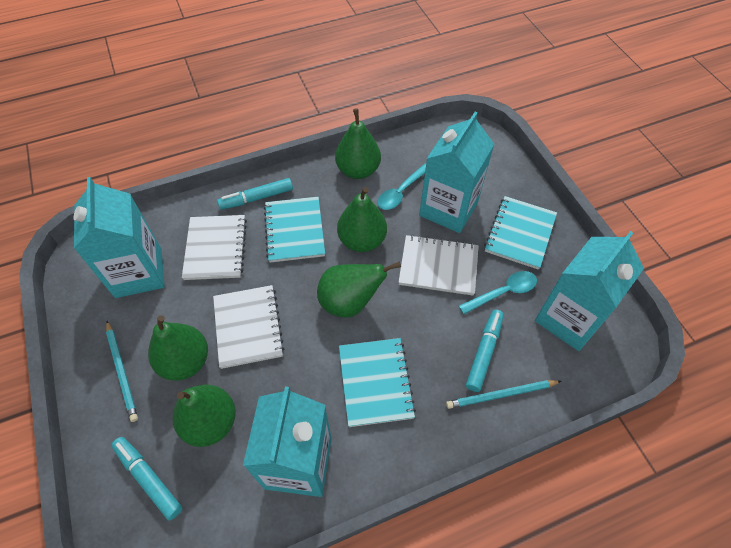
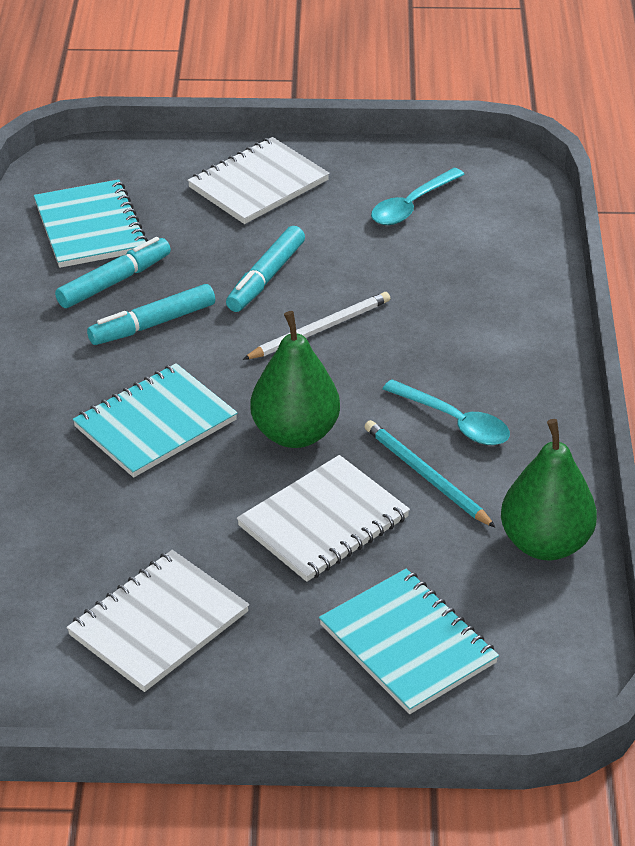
green pear: [148,315,208,381] [173,385,236,447] [317,261,401,318] [335,108,381,179] [337,187,387,252] = 5 -> [250,311,340,448] [501,419,597,560] = 2
turquoise carton: [74,177,165,298] [243,386,332,497] [419,111,494,233] [535,231,644,351] = 4 -> none = 0
turquoise pencil: [106,321,138,422] [446,380,561,409] = 2 -> [365,420,496,528] = 1
white pencil: none = 0 -> [243,292,390,360] = 1

